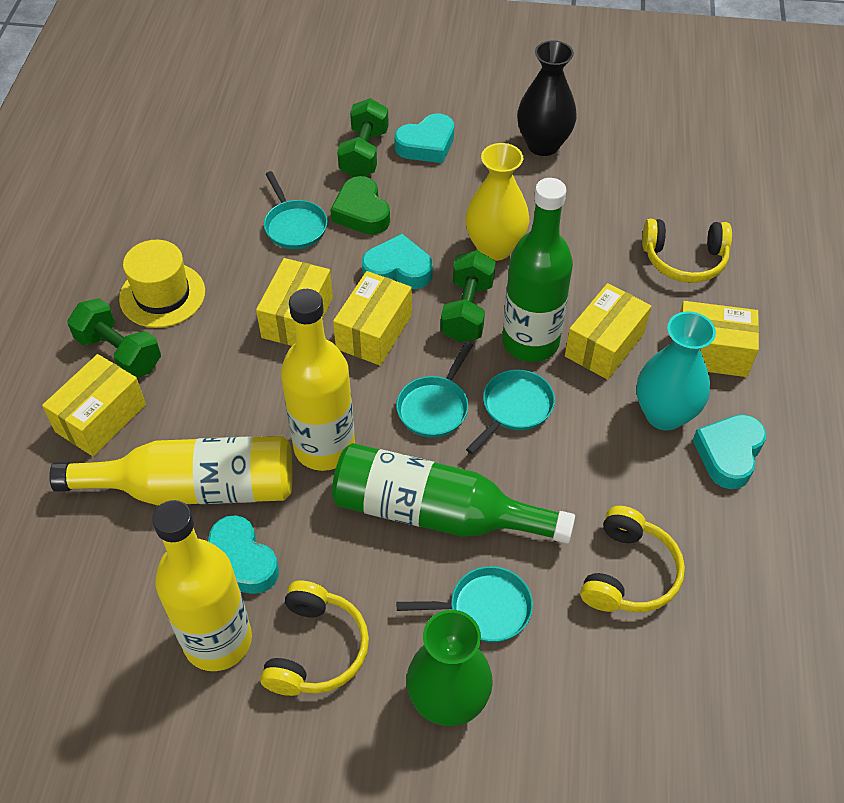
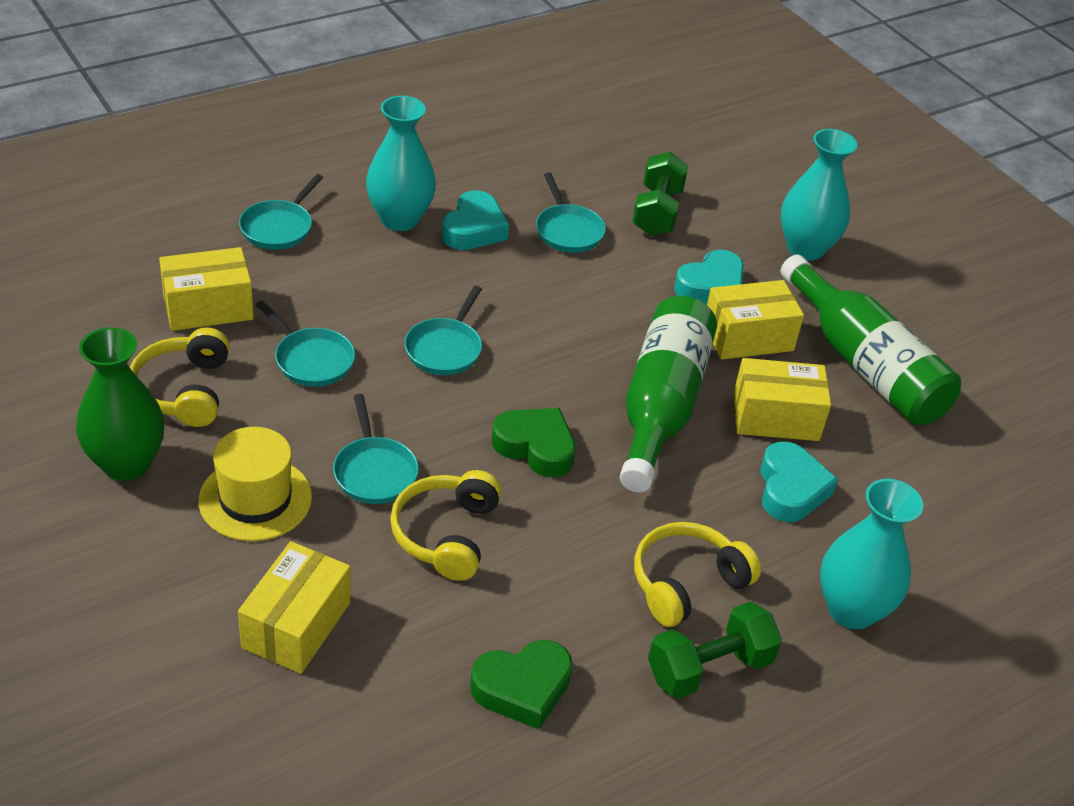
black vase: [517,40,577,156] = 1 -> none = 0
green dumbbell: [67,298,161,378] [337,98,389,177] [441,250,496,342] = 3 -> [632,152,688,236] [648,602,782,699] = 2
green heart: [330,176,390,235] = 1 -> [470,640,573,729] [492,408,576,477] = 2
turquoise heart: [208,515,279,594] [362,234,433,289] [394,113,454,163] [693,415,766,489] = 4 -> [442,190,509,250] [674,250,744,305] [760,442,838,522] = 3
turquoise pan: [264,171,327,249] [396,342,473,438] [397,566,533,642] [466,369,555,454] = 4 -> [239,174,323,250] [255,301,355,387] [333,394,419,504] [404,286,482,375] [536,173,606,253] = 5
turquoise vase: [636,312,716,430] = 1 -> [366,96,436,231] [780,129,857,261] [820,479,923,629] = 3
yellow bottle: [49,436,293,505] [152,500,252,671] [281,289,355,471] = 3 -> none = 0
yellow box: [42,354,146,456] [256,258,333,346] [333,271,412,366] [565,283,651,380] [680,301,759,377] = 5 -> [159,247,254,331] [238,541,350,674] [707,280,804,360] [733,358,831,441] = 4
yellow vase: [465,143,529,261] = 1 -> none = 0

